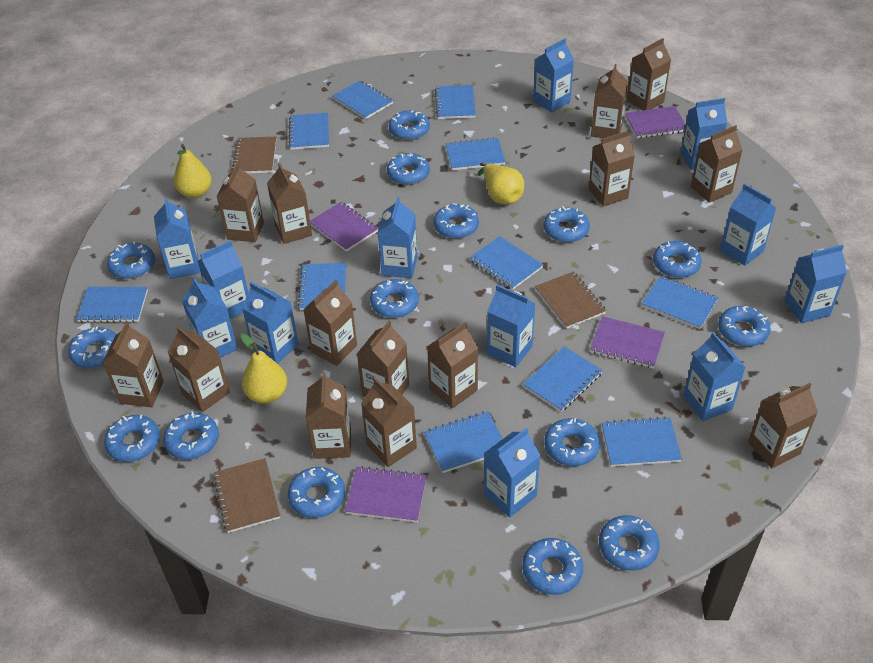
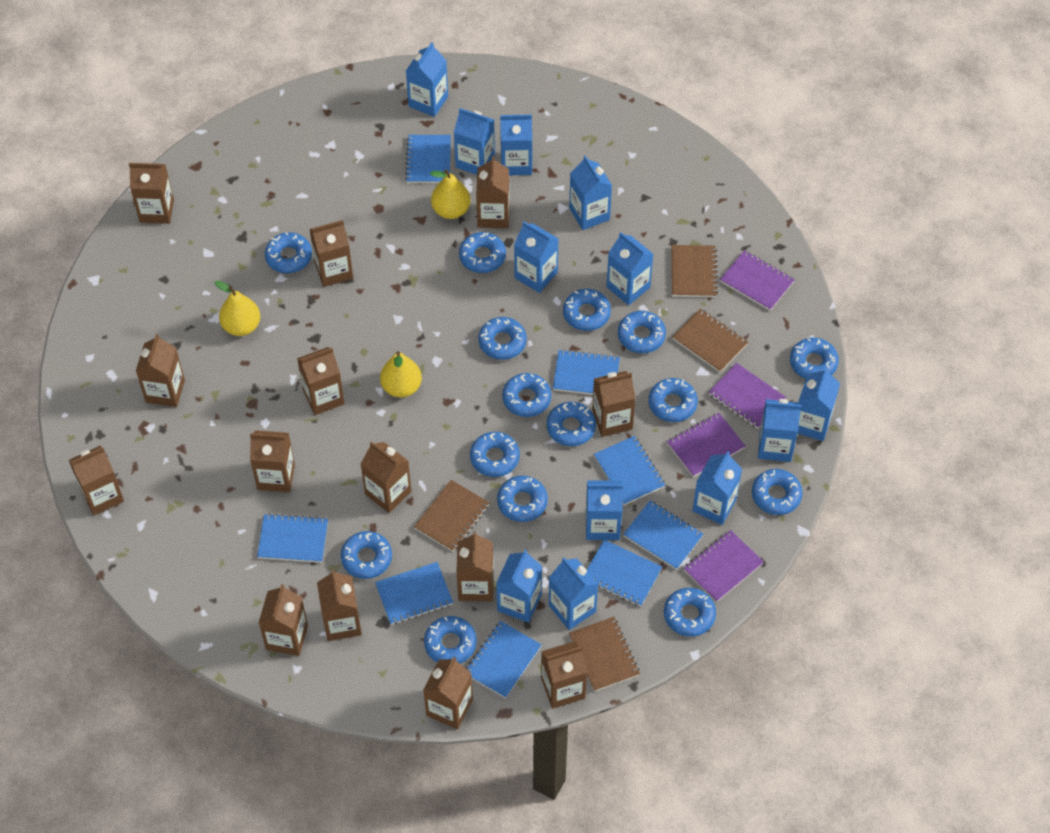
blue notebook: [76,287,148,323] [289,113,329,150] [298,263,346,310] [332,80,393,119] [424,411,503,473] [435,85,476,119] [446,137,505,171] [469,236,543,289] [523,346,603,412] [602,417,682,467] [642,275,718,329] = 11 -> [257,513,328,563] [375,562,453,625] [405,135,451,183] [466,621,542,698] [553,349,620,395] [587,540,662,607] [594,436,665,505] [623,501,704,570] = 8
brown notebook: [213,458,280,533] [231,137,277,174] [535,271,606,329] = 3 -> [414,480,489,552] [569,617,640,692] [671,245,718,297] [672,308,748,372] = 4

